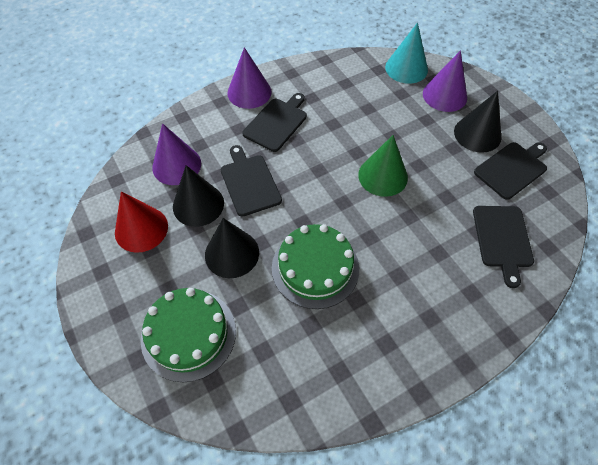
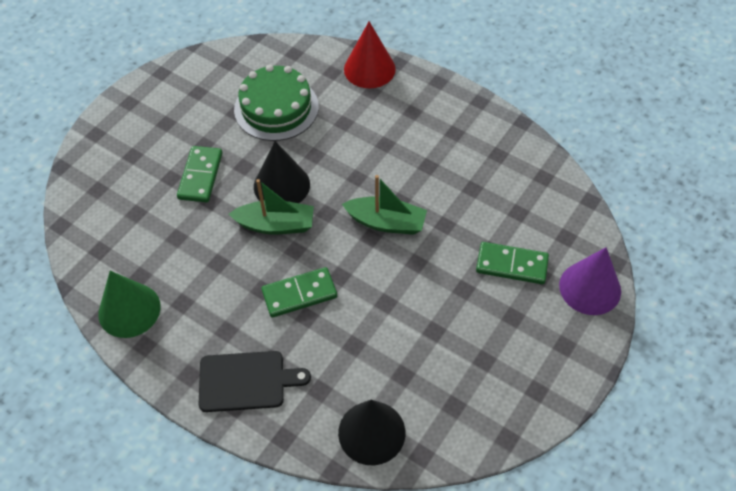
black cone: [173,165,224,227] [205,218,259,278] [454,91,502,153] = 3 -> [254,141,310,203] [338,400,406,465] = 2
black cutting board: [221,145,282,217] [242,93,307,152] [473,206,534,288] [474,142,547,200] = 4 -> [199,351,311,412] = 1
green boat: none = 0 -> [229,179,314,234] [342,175,427,235] = 2
green cake: [141,288,236,382] [272,224,359,309] = 2 -> [234,64,319,141] = 1
green domino: none = 0 -> [177,146,223,202] [261,267,337,318] [476,242,549,284] = 3
purple cone: [152,123,201,185] [227,47,272,109] [423,50,467,112] = 3 -> [559,247,621,315] = 1
turquoise cone: [385,22,428,84] = 1 -> none = 0

